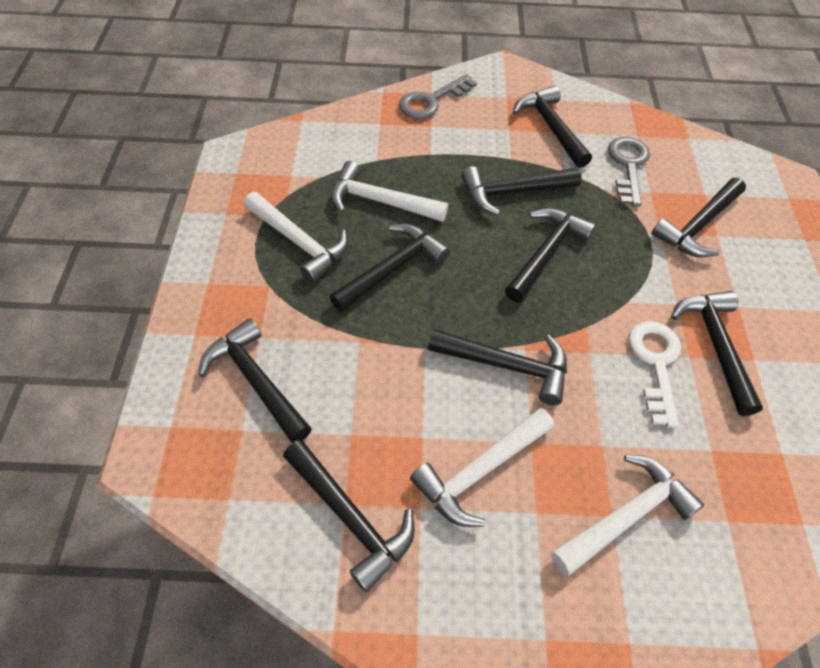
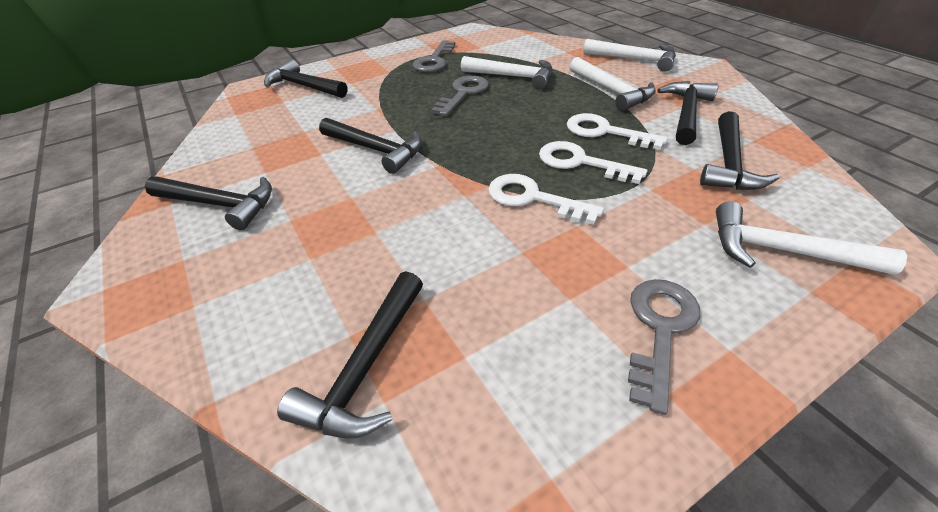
black hammer: [199,318,312,443] [283,440,415,593] [330,224,450,312] [428,329,567,405] [461,166,582,216] [505,208,596,302] [513,86,592,168] [651,178,746,257] [671,291,763,416] = 9 -> [145,176,272,230] [264,59,347,98] [277,271,423,439] [319,118,422,174] [657,81,718,145] [700,111,779,190] = 6
grey key: [399,74,477,119] [608,137,650,207] = 2 -> [413,40,455,72] [431,75,489,116] [628,279,700,415] = 3
white key: [629,321,681,428] = 1 -> [488,174,604,225] [539,141,647,184] [567,113,668,150] = 3

